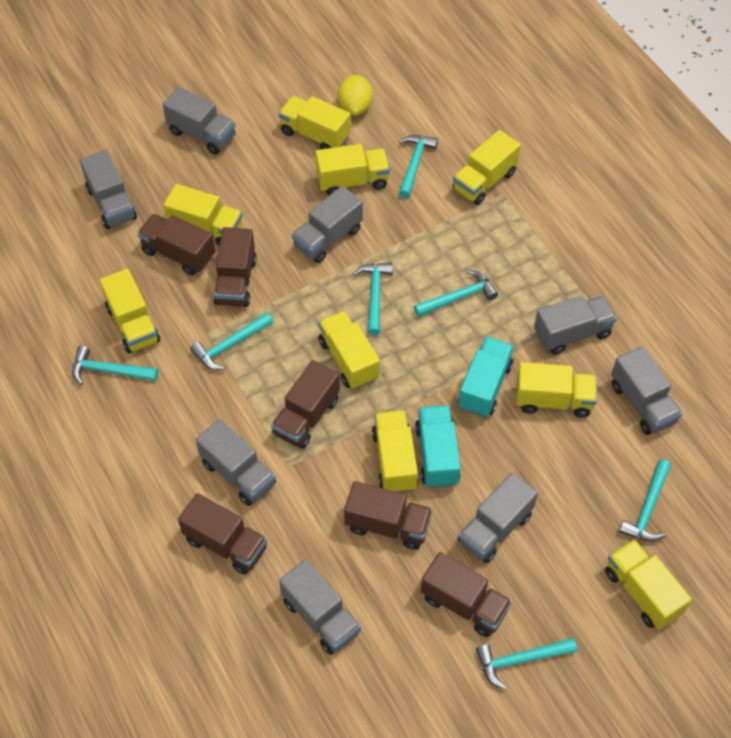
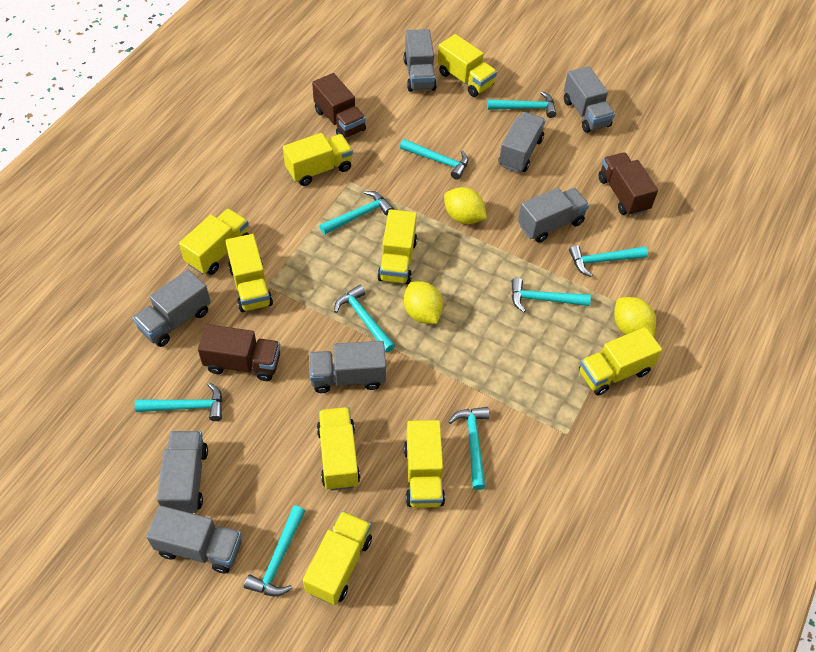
brown truck: [137,214,215,276] [178,493,267,575] [213,227,257,307] [271,360,340,449] [344,481,433,550] [421,552,512,637] = 6 -> [198,324,280,381] [312,73,366,138] [599,152,658,216] = 3
turquoise hammer: [72,346,158,385] [190,312,273,370] [353,263,393,335] [399,135,438,198] [414,270,498,317] [476,638,577,689] [619,460,671,542] = 7 -> [135,383,223,421] [244,506,305,596] [320,191,394,235] [334,285,395,353] [400,139,468,180] [448,407,489,490] [487,91,557,118] [512,278,591,312] [569,245,648,277] = 9
turquoise truck: [415,405,461,488] [458,337,514,417] = 2 -> none = 0
yellow lemon: [337,75,373,116] = 1 -> [404,281,443,324] [444,187,487,224] [614,297,656,337] = 3

